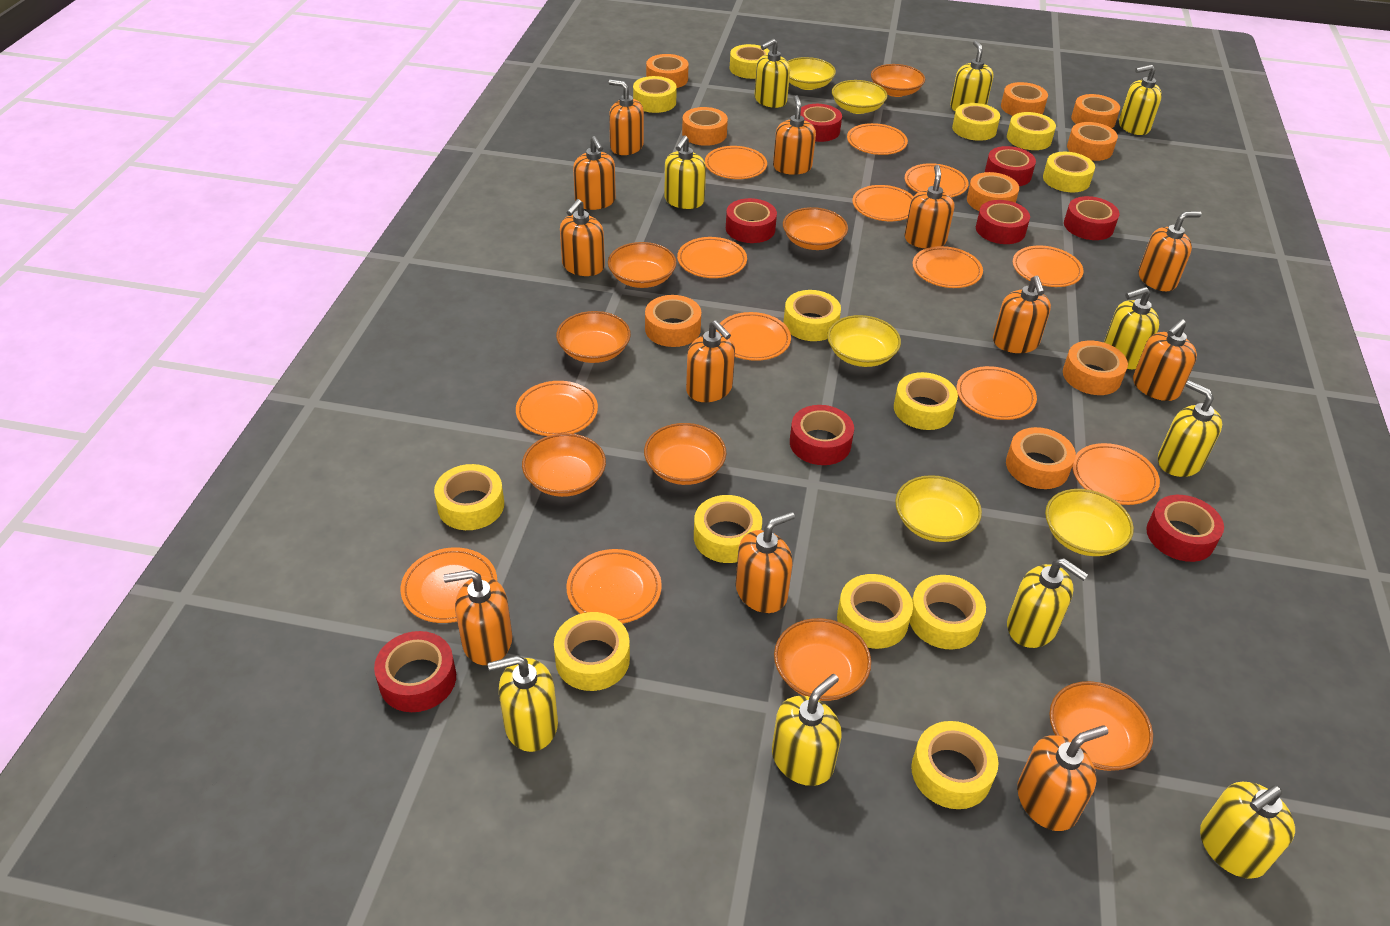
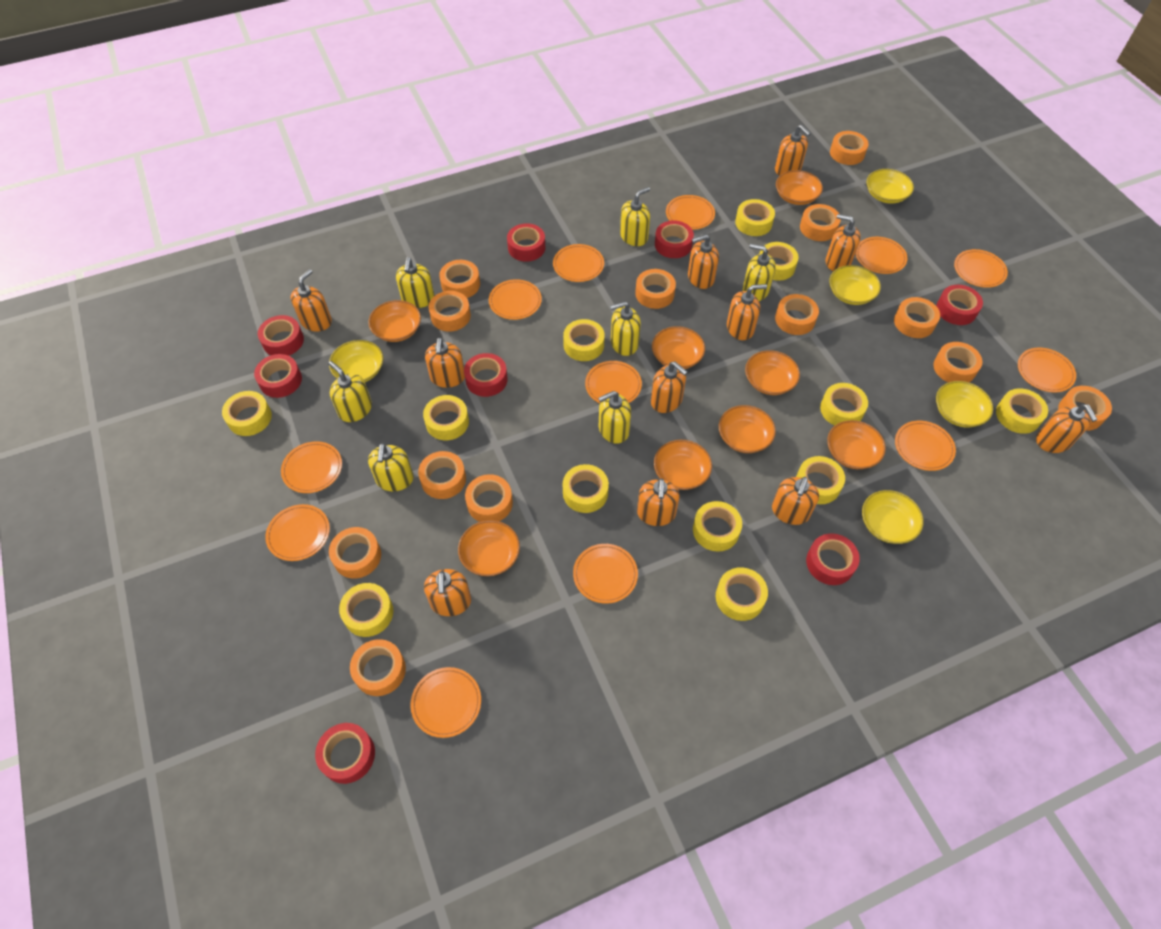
orange plate: [401,548,497,623] [516,381,598,436] [566,549,662,624] [677,237,747,278] [705,146,767,179] [716,312,791,361] [847,123,908,155] [852,185,913,221] [905,163,968,197] [913,246,983,288] [957,366,1037,420] [1013,246,1083,287] [1072,443,1160,505] = 13 -> [265,504,330,561] [281,441,342,493] [410,667,481,738] [489,279,542,320] [553,244,604,282] [573,544,638,604] [585,361,642,403] [666,195,715,230] [855,237,907,274] [895,421,956,471] [954,249,1008,288] [1018,348,1076,393] = 12
orange soap dispenser: [443,570,513,665] [560,199,605,276] [573,136,616,210] [609,79,644,155] [686,320,735,402] [735,511,795,613] [773,95,816,175] [904,165,954,249] [993,276,1051,353] [1017,725,1108,831] [1133,319,1197,401] [1138,211,1202,291] = 12 -> [290,269,332,332] [424,569,471,616] [425,338,465,388] [637,479,680,526] [651,362,687,413] [688,234,719,289] [727,284,767,340] [772,477,819,525] [775,125,811,176] [826,214,861,271] [1036,404,1098,453] = 11
orange tape: [645,295,701,347] [646,54,689,88] [682,107,728,146] [967,172,1019,211] [1001,82,1048,116] [1006,427,1076,489] [1063,341,1128,395] [1067,122,1118,161] [1071,94,1120,128] = 9 -> [329,527,381,578] [350,639,406,696] [418,451,466,499] [429,291,471,332] [439,260,480,298] [465,474,513,522] [635,269,676,309] [775,294,819,335] [800,204,841,241] [830,131,869,165] [894,297,940,338] [933,342,982,383] [1058,386,1112,431] = 13
yellow soap dispenser: [488,655,558,752] [664,135,706,209] [754,39,790,108] [772,674,841,786] [950,41,993,111] [1007,558,1088,648] [1104,287,1160,369] [1119,65,1162,135] [1158,380,1222,477] [1200,782,1295,879] = 10 -> [328,361,372,422] [368,443,414,491] [396,257,435,308] [598,391,631,444] [610,301,641,356] [620,187,650,246] [743,244,776,301] = 7
yellow tape: [434,464,504,530] [554,612,630,691] [633,76,677,113] [694,495,762,563] [730,44,770,79] [784,290,841,341] [837,574,913,649] [894,372,958,430] [910,575,986,649] [911,721,999,809] [952,103,1000,141] [1007,112,1056,150] [1043,152,1095,193] = 13 -> [222,391,272,436] [339,583,393,637] [423,395,469,440] [563,319,605,361] [563,464,609,513] [693,501,742,552] [716,567,768,621] [735,199,775,236] [759,242,799,281] [796,456,845,504] [820,383,868,425] [996,388,1048,434] = 12

